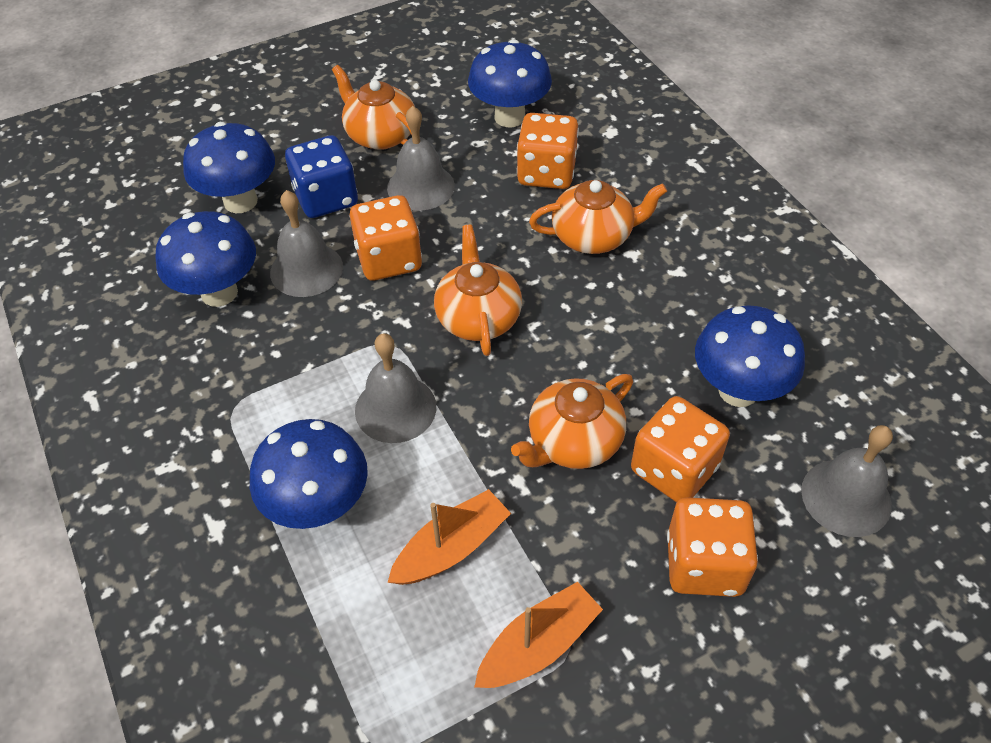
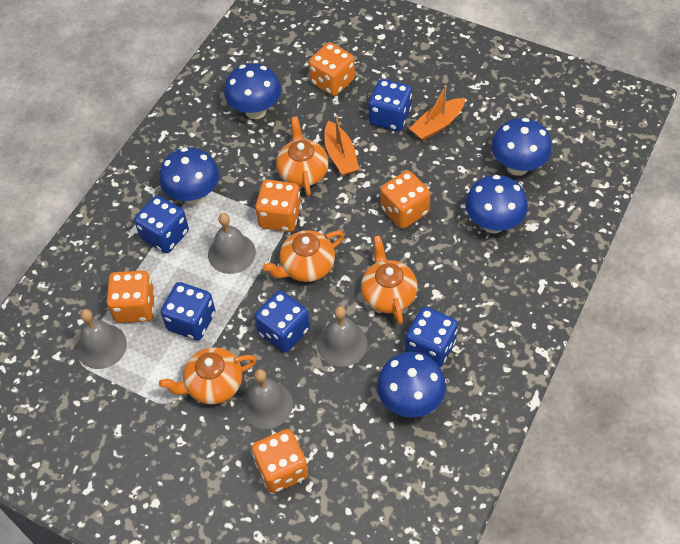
blue dice: [285,135,358,218] = 1 -> [134,195,189,253] [161,282,216,340] [254,290,310,352] [369,79,412,131] [405,307,458,367] = 5
orange dice: [350,195,422,281] [517,113,579,189] [631,396,730,502] [667,497,758,597] = 4 -> [106,271,155,323] [252,429,308,493] [255,179,301,232] [309,42,355,96] [380,170,431,229] = 5

